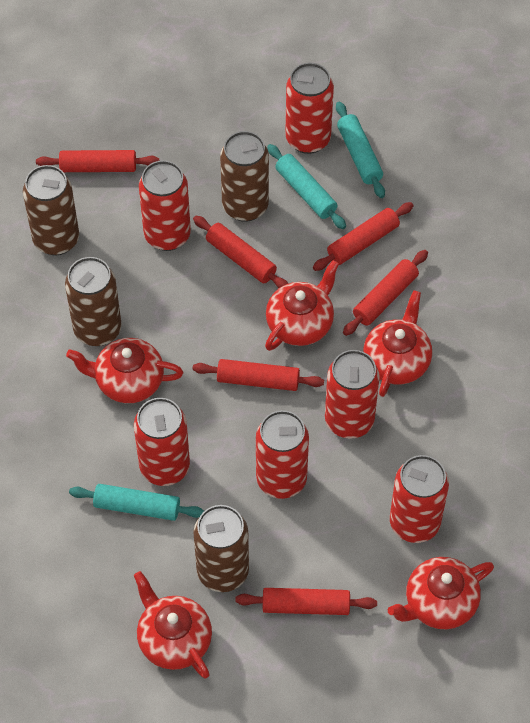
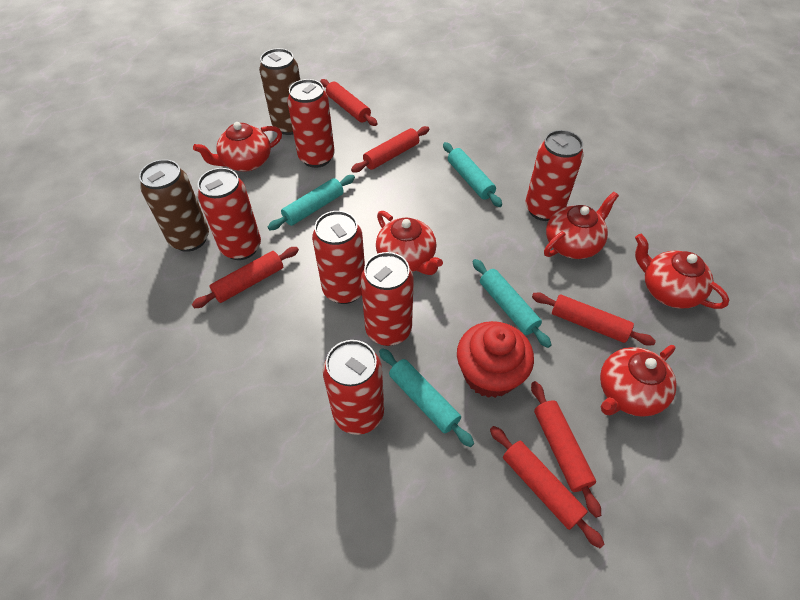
brown can: [23,165,79,256] [65,257,122,346] [193,505,249,592] [220,131,269,222] = 4 -> [139,159,209,252] [259,48,300,135] = 2
red cupcake: none = 0 -> [457,321,534,398] = 1
turquoise rolling pin: [69,484,204,521] [267,144,346,229] [336,102,385,198] = 3 -> [268,175,355,230] [379,348,474,447] [443,142,502,207] [472,259,552,348] = 4

